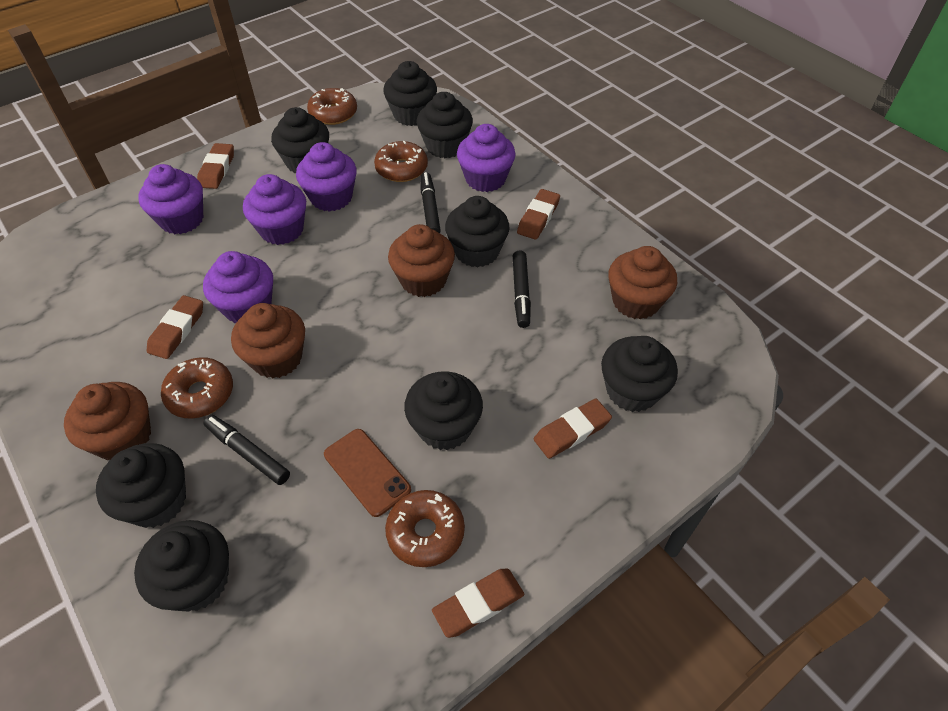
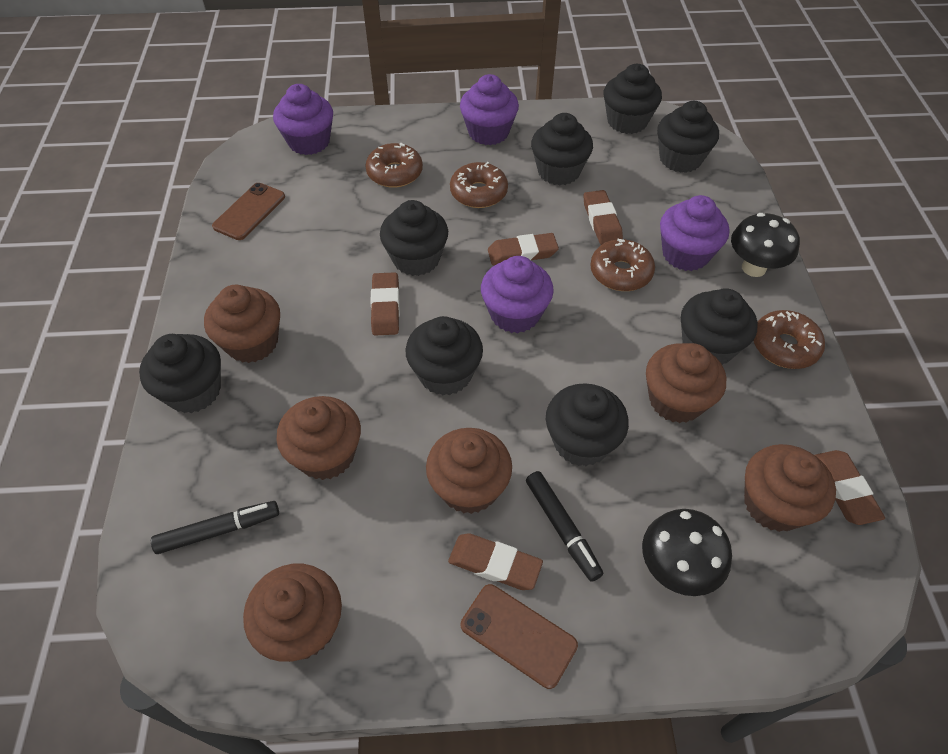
black marker: [204,415,290,485] [420,172,441,233] [513,250,531,328] = 3 -> [151,501,279,554] [526,471,603,582] = 2
black mushroom: none = 0 -> [642,509,732,596] [731,213,800,277] = 2
brown cupcake: [64,382,151,460] [231,303,305,378] [388,224,455,297] [608,246,677,320] = 4 -> [204,285,280,363] [243,564,342,662] [276,396,361,480] [426,428,512,514] [646,343,726,423] [744,444,836,532] = 6
brown phone: [324,429,411,517] = 1 -> [212,183,285,240] [461,584,578,689] = 2
purple cupcake: [138,164,203,234] [203,251,273,323] [243,174,306,245] [296,142,357,212] [457,124,516,192] = 5 -> [273,84,333,155] [460,74,519,145] [481,256,554,333] [660,195,729,271] = 4

